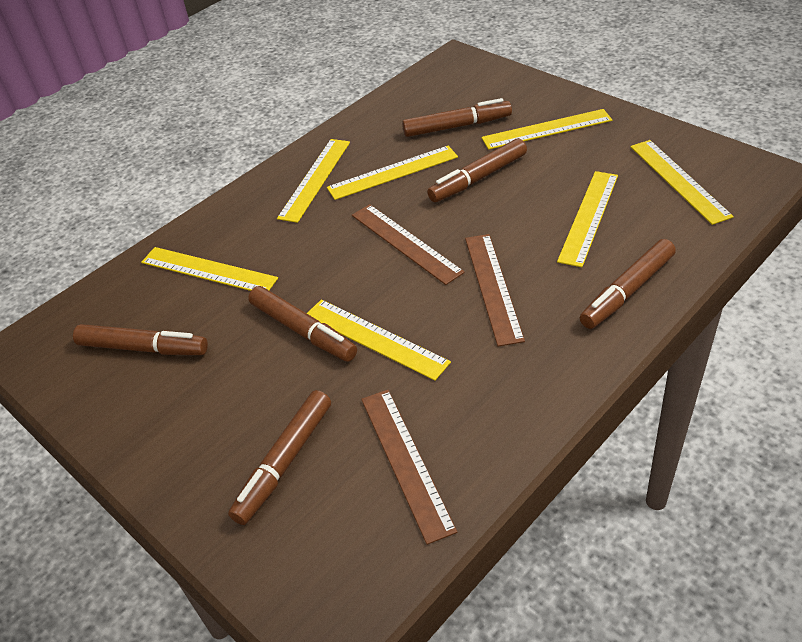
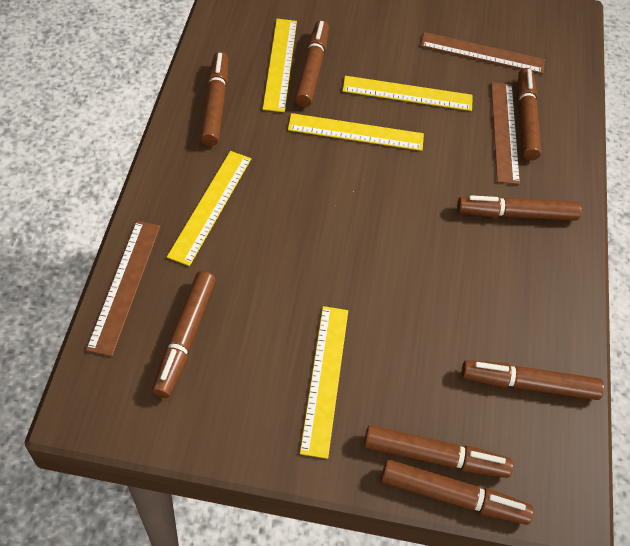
brown marker: [73,324,208,355] [228,390,331,525] [248,286,357,362] [402,98,512,137] [427,138,527,202] [580,239,676,329] = 6 -> [152,271,216,398] [200,52,228,146] [294,20,329,107] [364,425,513,478] [381,459,534,525] [457,195,582,221] [462,360,604,400] [517,68,541,160] = 8
yellow ruler: [141,247,278,291] [277,139,350,223] [307,299,451,381] [327,146,458,200] [482,109,612,150] [557,171,618,267] [631,140,734,225] = 7 -> [167,151,251,266] [263,19,297,112] [288,113,424,151] [300,306,348,459] [343,76,473,111] = 5

